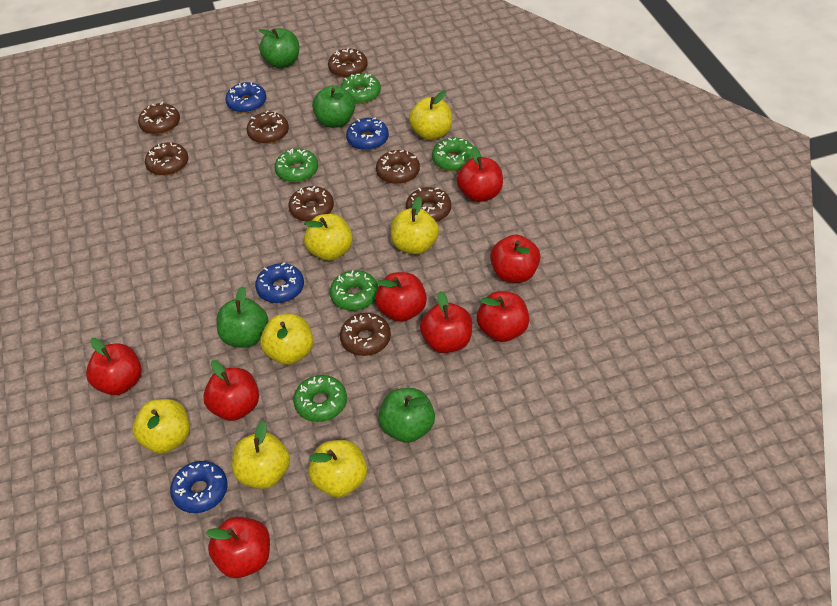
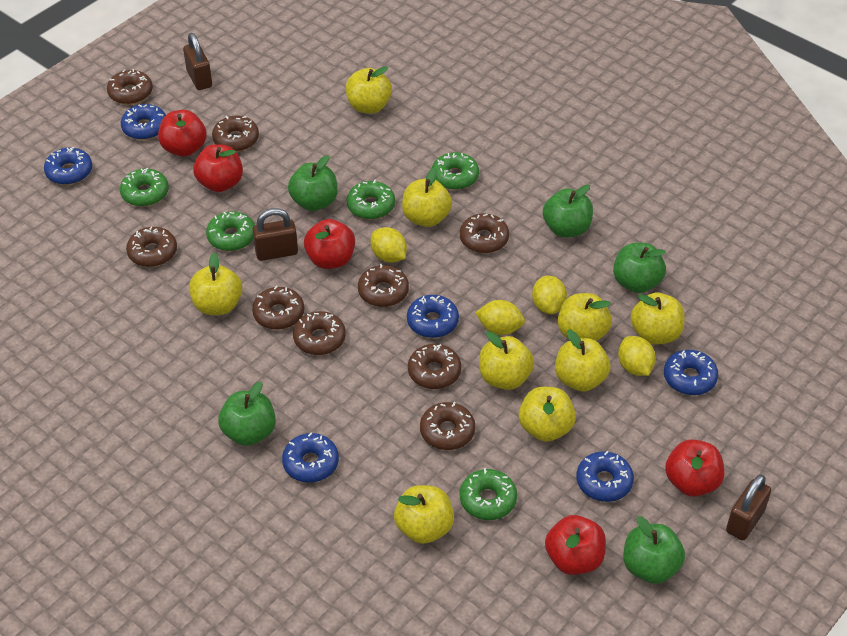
blue donut: [170,461,228,513] [225,82,266,113] [255,263,304,303] [346,118,389,150] = 4 -> [44,147,92,185] [121,104,166,140] [282,433,339,483] [407,295,459,338] [576,451,634,502] [664,350,718,395] = 6
brown donut: [138,102,180,135] [145,142,188,176] [247,111,289,144] [288,186,334,222] [328,48,368,78] [340,313,391,356] [376,150,420,184] [406,187,451,222] = 8 -> [107,69,153,105] [126,227,177,267] [212,116,259,152] [252,286,304,330] [293,311,346,355] [358,264,409,307] [408,344,461,389] [420,402,475,450] [460,214,509,253] = 9
brown padlock: none = 0 -> [183,33,212,90] [253,208,298,261] [726,474,771,540] = 3
green apple: [216,286,269,348] [258,28,299,68] [312,85,355,128] [378,388,435,443] = 4 -> [218,382,276,446] [288,155,338,211] [543,185,593,238] [613,243,666,293] [623,516,685,584] = 5
red apple: [86,338,142,395] [203,360,259,421] [206,517,270,578] [375,272,427,322] [420,291,472,353] [457,146,503,202] [477,291,529,342] [490,235,541,283] = 8 -> [158,110,207,157] [193,144,243,192] [304,219,355,269] [545,515,606,575] [665,439,725,497] = 5
yellow apple: [133,399,190,454] [232,421,290,489] [260,314,313,365] [304,214,353,261] [308,440,367,497] [391,197,439,255] [409,91,452,140] = 7 -> [189,252,242,315] [346,66,392,114] [394,485,454,544] [402,167,452,227] [479,331,534,390] [519,387,576,442] [555,329,611,392] [558,293,612,341] [630,293,684,345] = 9
yellow lemon: none = 0 -> [370,227,407,263] [475,300,525,335] [532,275,567,314] [618,336,656,376] = 4

